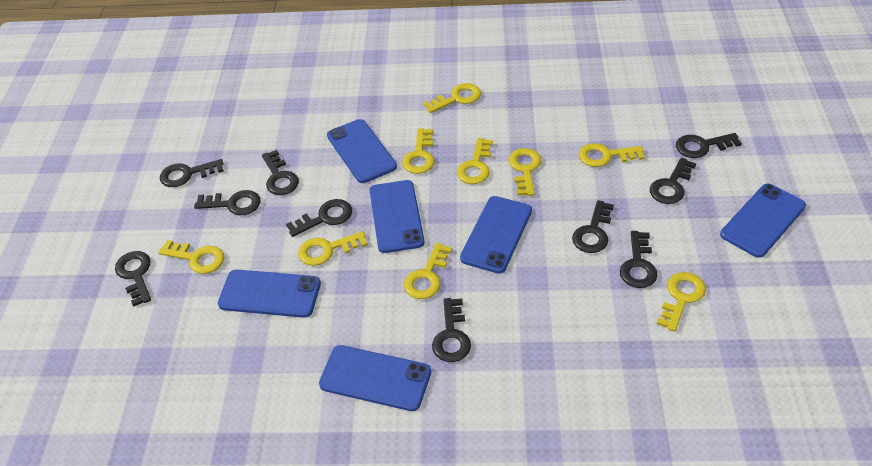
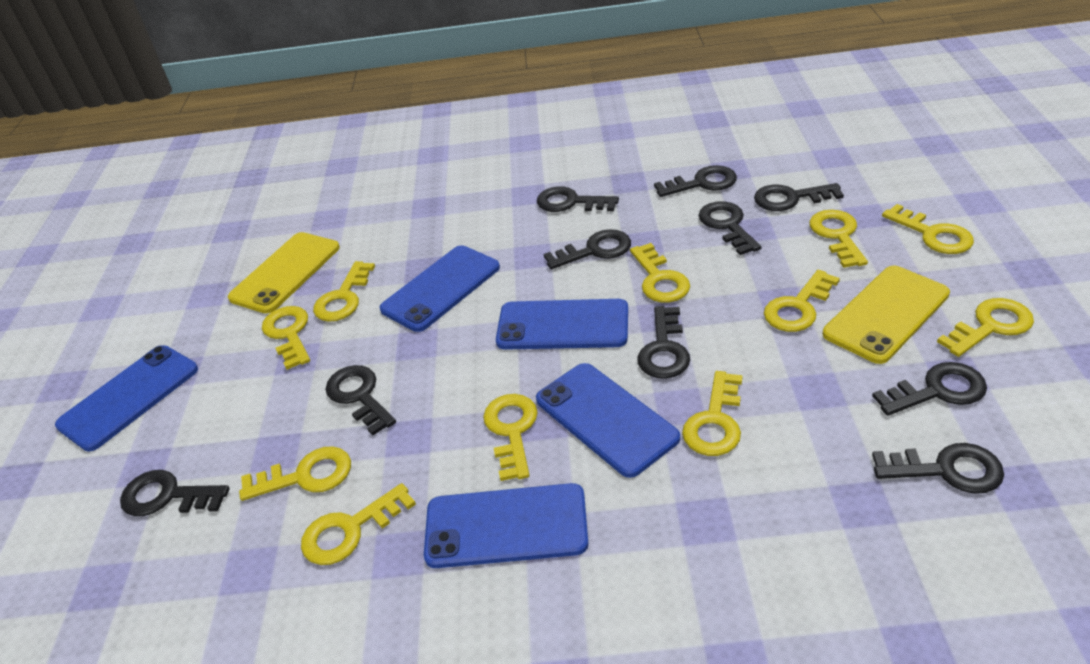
blue phone: [218,270,321,318] [319,345,431,411] [327,119,397,183] [369,180,425,253] [460,196,532,274] [720,184,806,258] = 6 -> [55,345,198,451] [380,245,500,332] [424,483,588,568] [496,299,628,350] [536,363,680,478] = 5
yellow key: [158,240,224,274] [298,231,368,266] [402,128,435,174] [404,243,452,299] [423,83,481,113] [457,138,493,184] [508,148,541,196] [579,143,645,167] [657,272,706,332] = 9 -> [239,446,351,501] [262,306,310,370] [301,483,416,565] [313,261,375,322] [483,394,538,481] [630,243,690,303] [682,371,743,456] [764,270,840,332] [809,210,868,268] [882,204,974,254] [937,298,1034,357] = 11
yellow phone: none = 0 -> [228,232,340,314] [823,266,950,364] = 2

